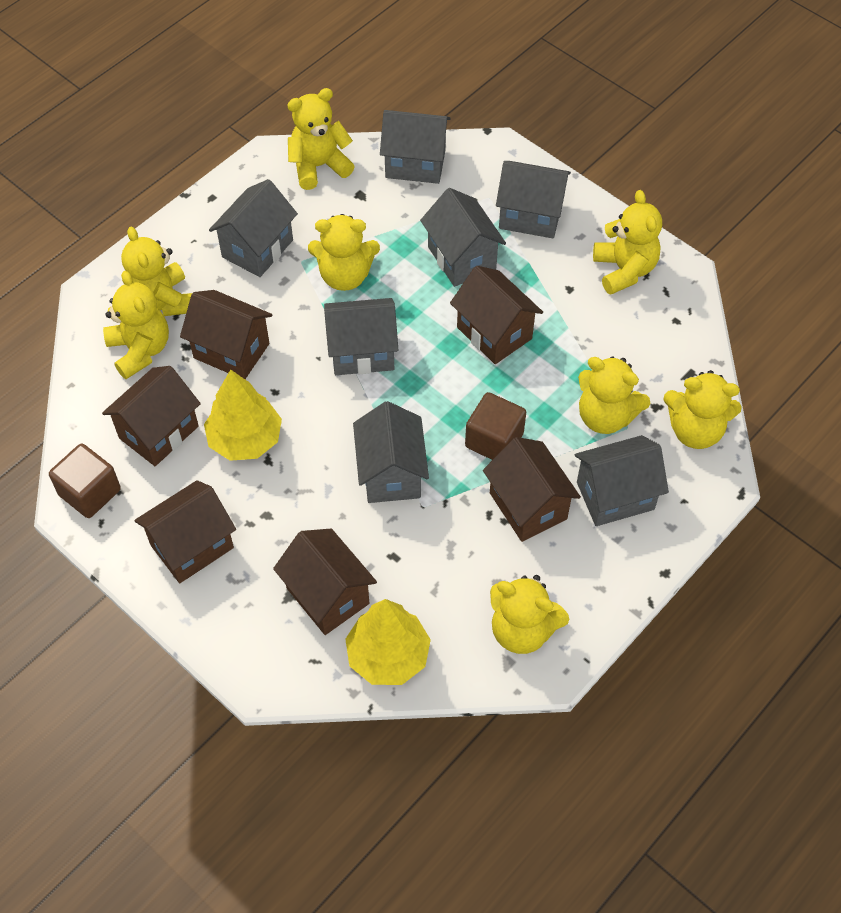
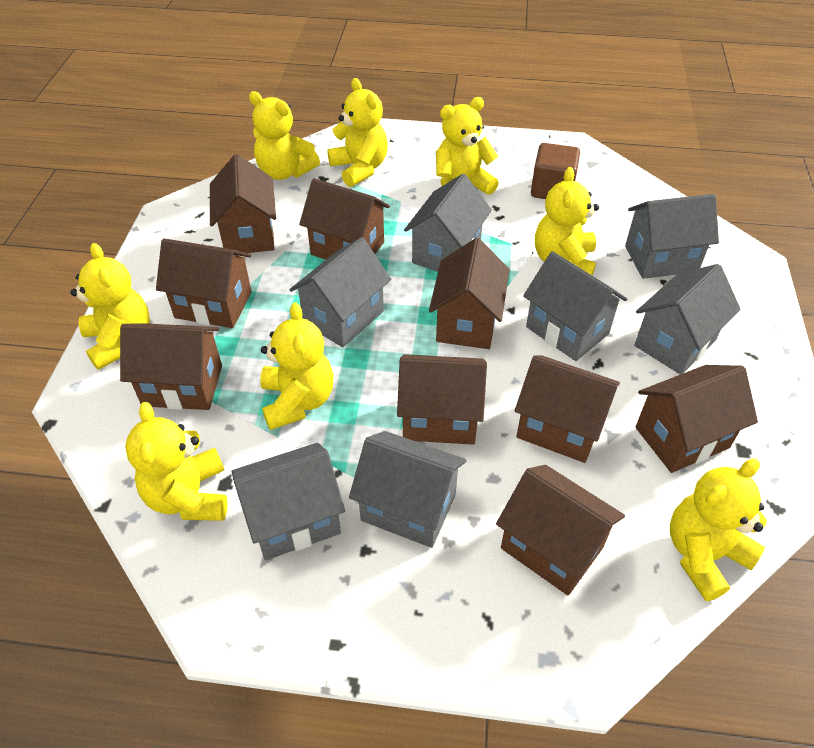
brown cube: [49,443,121,518] [465,392,526,460] = 2 -> [531,143,580,199] = 1
brown house: [102,366,201,466] [134,480,236,583] [180,290,272,379] [273,529,377,635] [450,266,543,364] [483,437,581,542] = 6 -> [120,323,222,410] [156,238,252,328] [210,154,276,253] [299,178,390,260] [397,354,487,445] [429,238,510,349] [496,465,625,595] [515,356,620,463] [636,365,758,473] = 9
yellow tree: [204,369,282,461] [345,599,431,685] = 2 -> none = 0

